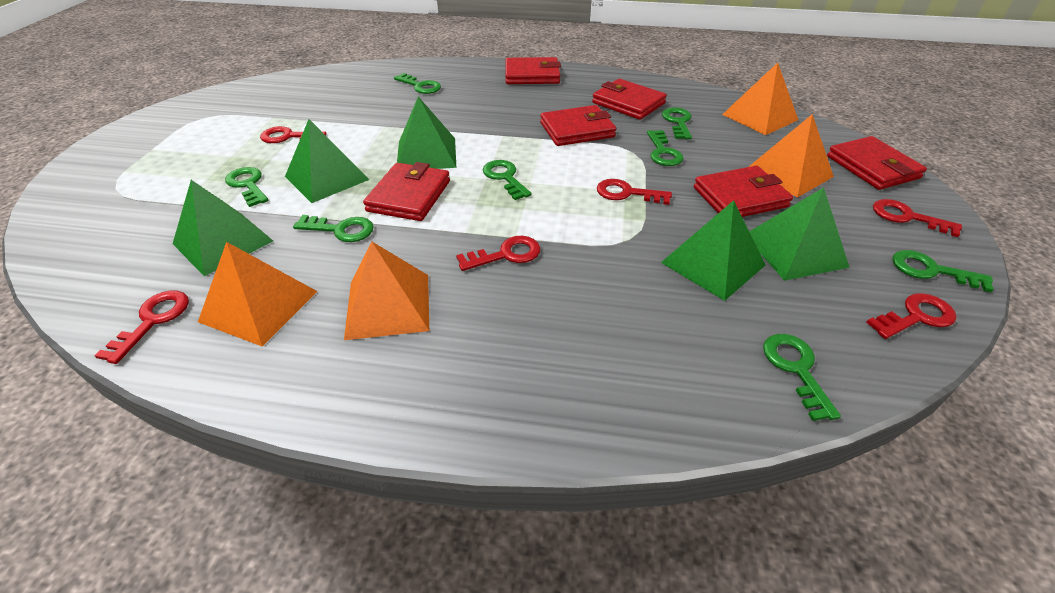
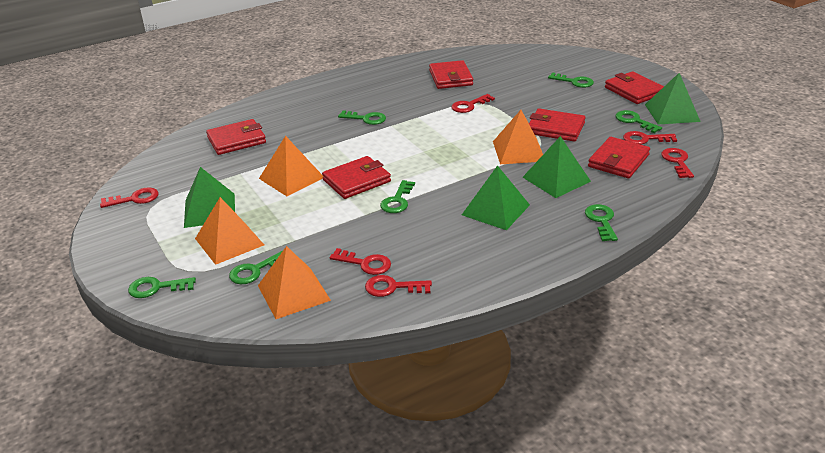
green key: [225,167,269,207] [293,215,374,242] [394,73,441,94] [483,160,532,200] [647,130,684,166] [662,107,692,139] [763,334,841,421] [892,250,994,292] = 8 -> [128,277,196,298] [229,251,282,284] [338,110,386,125] [380,180,415,213] [548,72,594,88] [585,204,618,241] [615,110,662,133] = 7
green pyramid: [173,180,273,276] [285,119,369,203] [397,97,456,169] [661,200,765,301] [749,187,850,281] = 5 -> [184,167,235,228] [462,165,530,230] [523,136,591,198] [645,73,701,124] = 4

